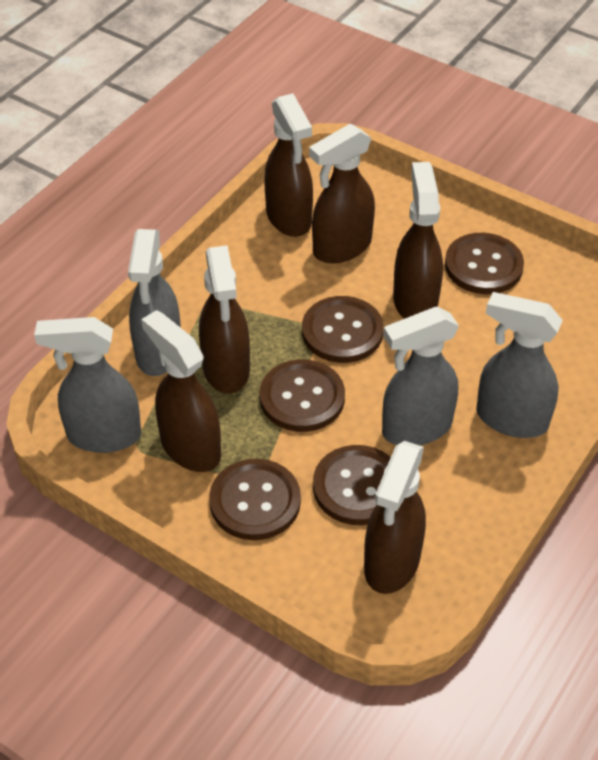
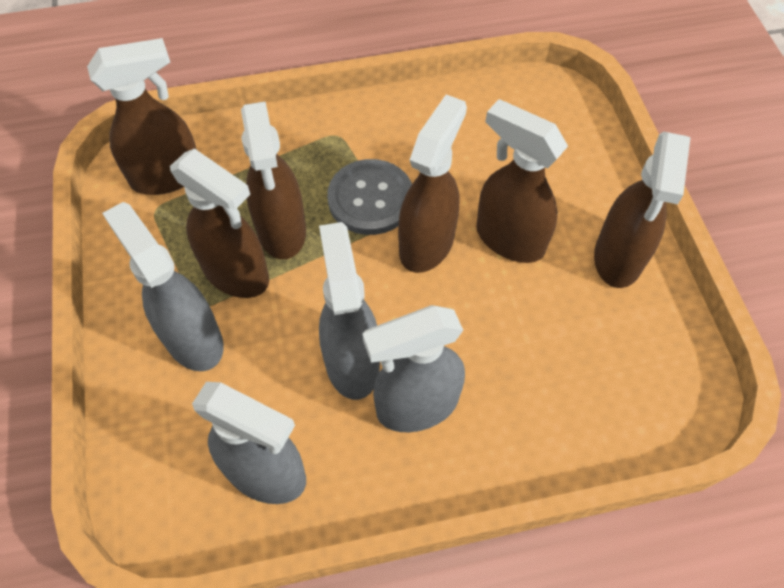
brown button: [209,459,301,540] [260,359,345,432] [302,296,384,363] [313,445,391,525] [445,233,524,294] = 5 -> none = 0
grey button: none = 0 -> [327,159,412,235] = 1

